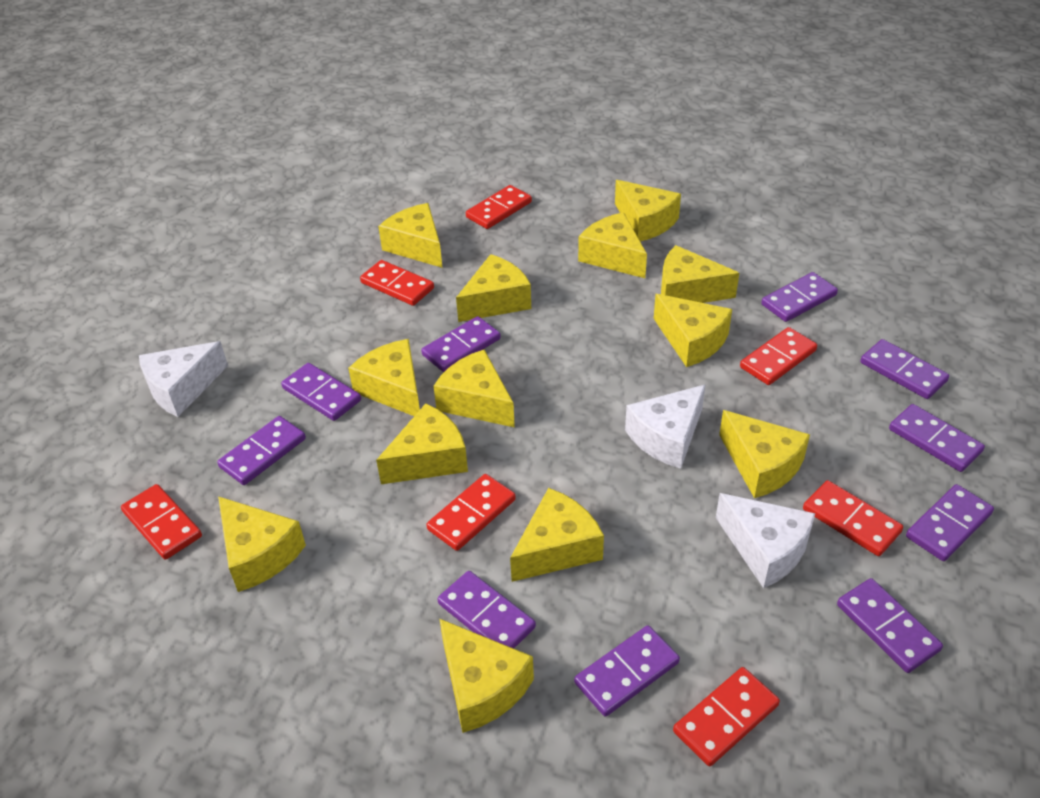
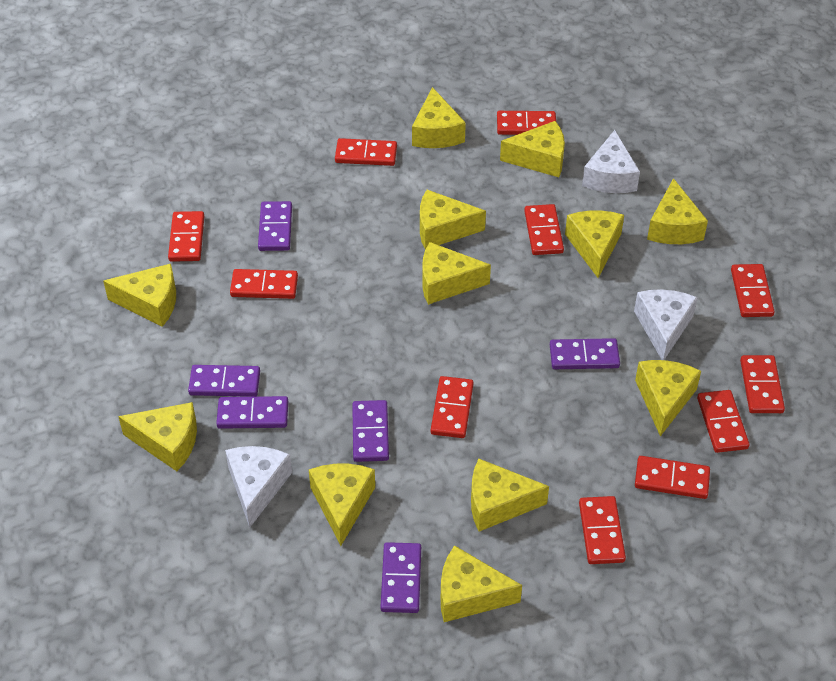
purple domino: [217,416,306,485] [281,363,361,421] [421,316,501,372] [437,571,536,649] [574,625,680,717] [761,272,838,322] [837,578,943,673] [860,339,949,399] [889,404,985,472] [906,484,994,561] = 10 -> [188,365,260,397] [216,396,288,429] [258,201,292,251] [352,400,389,462] [381,542,421,613] [550,338,620,369] = 6
red domino: [121,484,202,560] [360,260,434,306] [426,474,516,551] [466,185,532,229] [673,667,780,766] [740,327,817,385] [803,480,903,556] = 7 -> [168,211,204,262] [230,269,298,299] [335,138,397,166] [431,376,474,438] [497,111,556,135] [524,204,564,255] [579,496,626,564] [635,456,710,499] [697,390,750,453] [731,264,775,317] [740,355,785,413] = 11
yellow cheese: [218,496,306,592] [348,339,420,416] [376,403,468,484] [378,203,443,268] [434,349,515,427] [439,618,534,733] [456,254,531,322] [510,488,604,582] [578,212,647,278] [615,180,681,241] [654,294,732,367] [661,245,739,303] [719,410,810,498] = 13 -> [103,264,176,327] [118,402,197,471] [309,464,375,546] [412,87,466,148] [420,190,486,249] [422,242,491,305] [441,545,522,622] [471,459,549,532] [500,121,565,177] [565,211,624,278] [635,360,701,437] [647,178,708,244] = 12

